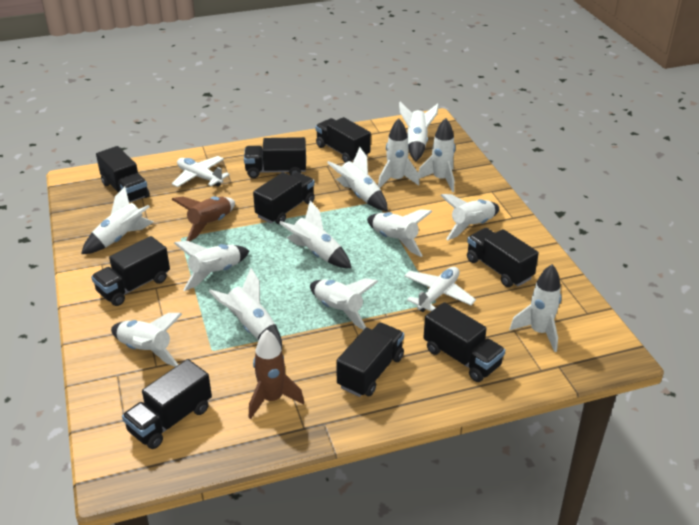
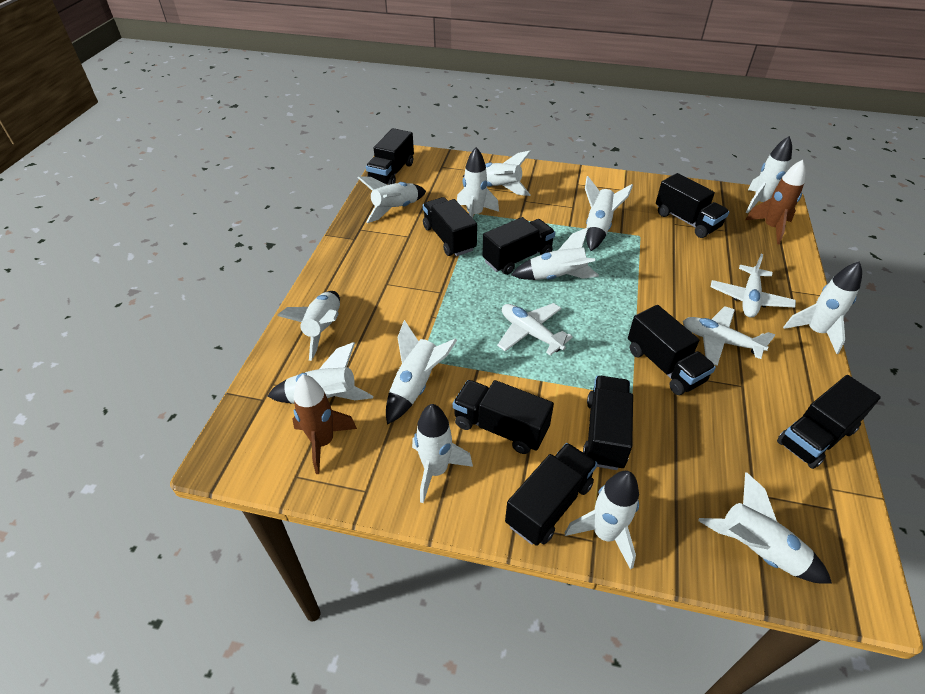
white plane: [172,156,230,187] [405,267,476,312] = 2 -> [497,303,573,356] [683,306,775,366] [711,254,796,318] = 3

